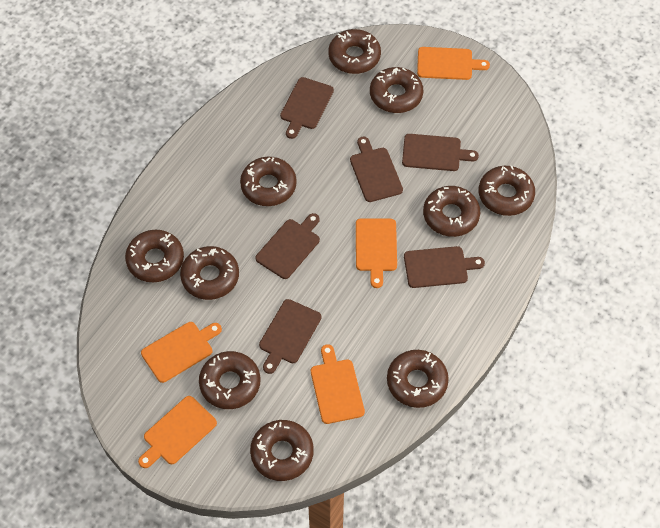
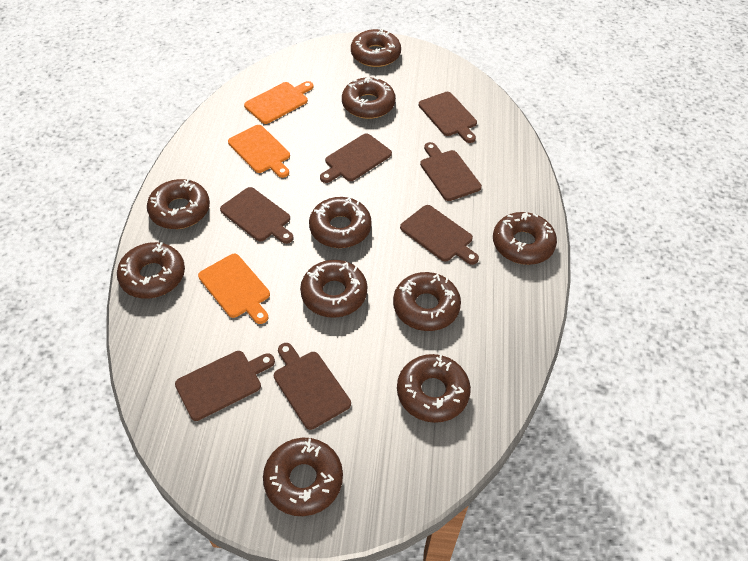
brown cutting board: [256,213,320,279] [259,299,321,374] [280,77,334,139] [350,137,403,202] [402,134,479,171] [404,246,485,288] = 6 -> [175,351,275,421] [220,187,294,244] [274,343,351,430] [320,133,392,183] [400,205,479,265] [419,92,477,143] [420,142,482,201] = 7
orange cutting board: [138,396,217,468] [141,322,222,383] [311,344,365,424] [356,219,397,288] [417,47,490,80] = 5 -> [198,254,270,324] [228,125,290,178] [244,81,313,124] = 3

